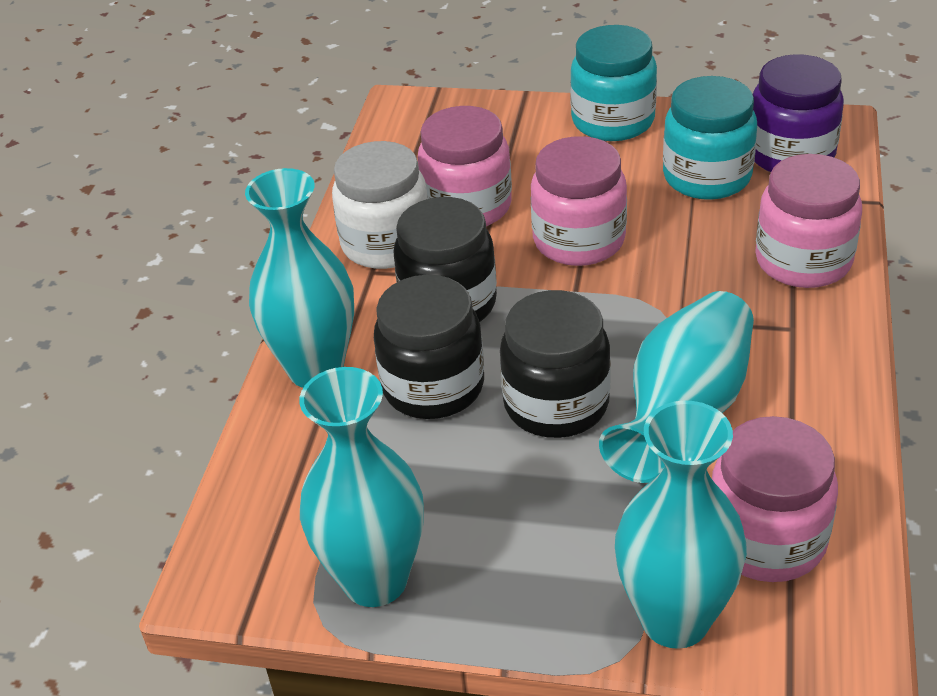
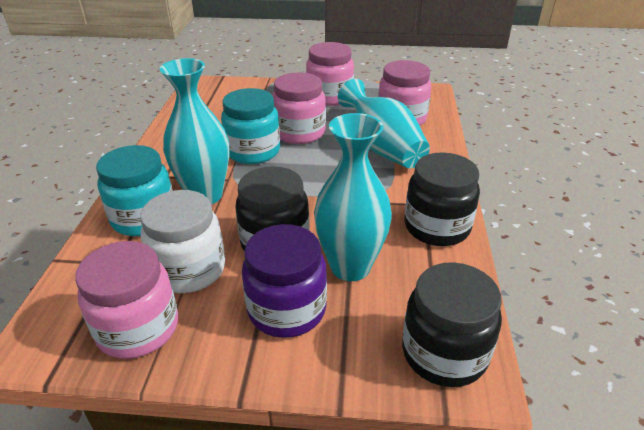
turquoise vase: [245,168,354,388] [299,367,424,607] [599,291,754,483] [615,401,747,649] = 4 -> [160,58,230,204] [314,113,392,281] [338,79,430,168] = 3

